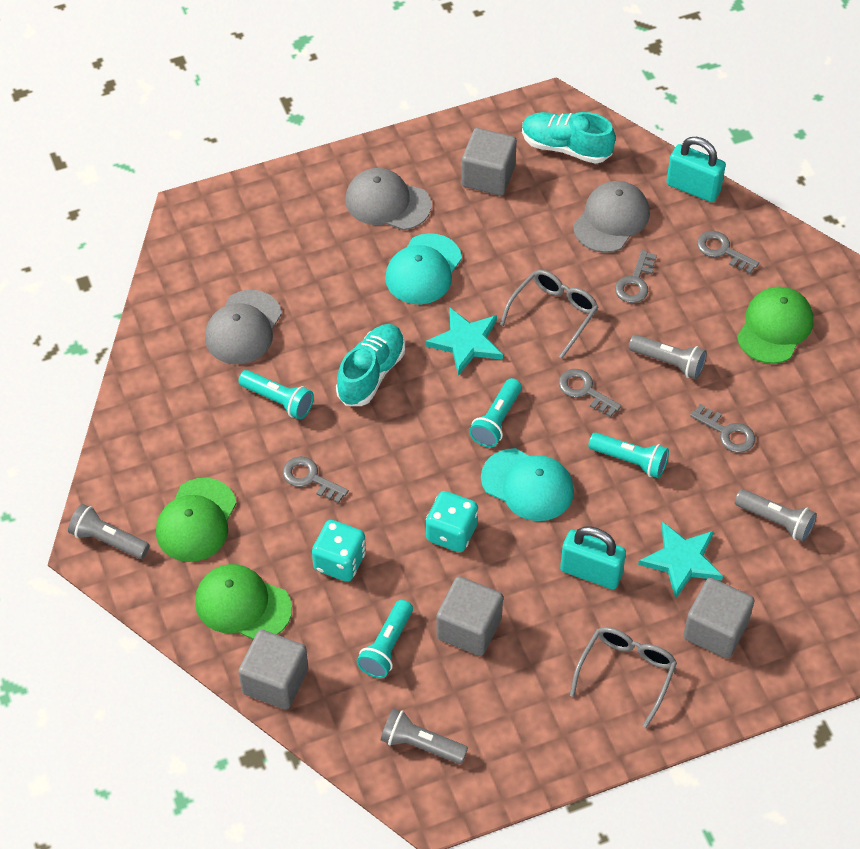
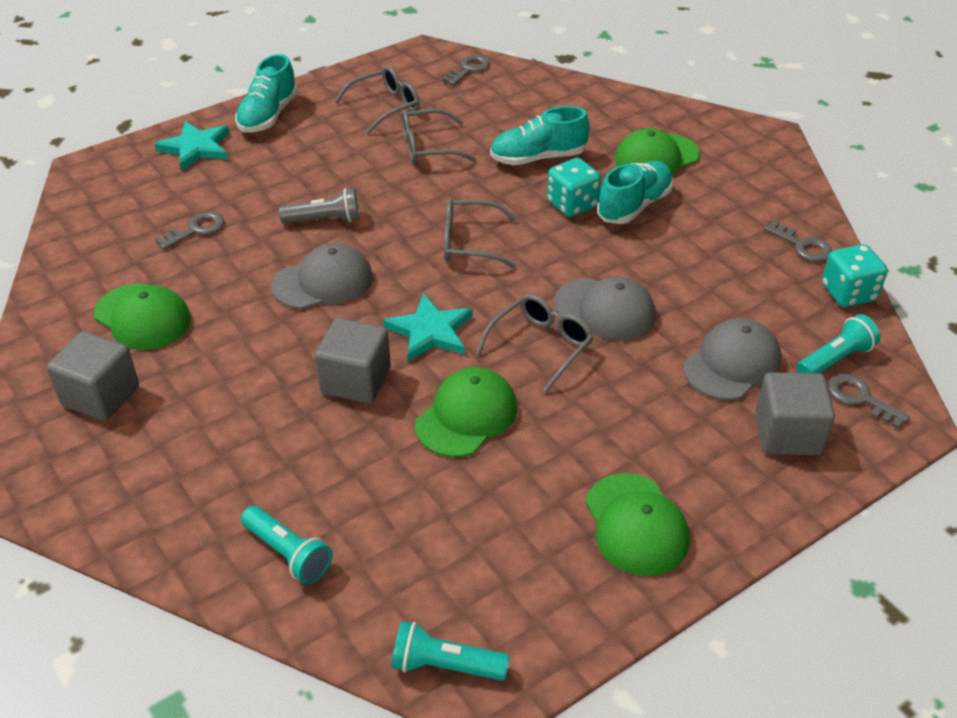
green cap: [156,478,237,562] [195,564,292,640] [737,287,813,364] = 3 -> [94,284,191,350] [415,367,517,457] [585,473,689,576] [615,128,700,175] = 4
grey cube: [238,630,308,710] [436,576,503,656] [462,128,517,196] [683,578,754,659] = 4 -> [47,331,139,421] [315,318,391,404] [755,372,835,455] = 3
grey flashlight: [68,504,150,559] [381,708,468,764] [629,334,707,379] [735,489,817,542] = 4 -> [279,188,360,223] = 1
grey glasses: [500,270,598,359] [570,627,677,728] = 2 -> [334,66,420,134] [402,109,477,164] [444,198,517,268] [476,294,594,393] = 4
grey key: [283,456,349,504] [559,369,621,417] [615,250,657,303] [690,404,755,453] [697,231,759,274] = 5 -> [155,211,224,250] [443,55,490,85] [764,221,832,262] [828,374,910,429] = 4
turquoise cap: [385,233,462,305] [481,448,574,521] = 2 -> none = 0
turquoise flashlight: [238,370,314,419] [357,600,413,678] [469,378,522,448] [588,433,669,478] = 4 -> [241,506,333,584] [391,621,510,681] [797,314,881,374] = 3
turquoise padlock: [560,526,626,589] [666,137,726,202] = 2 -> none = 0
turquoise shoe: [336,324,405,406] [522,112,615,164] = 2 -> [235,54,298,132] [490,106,590,165] [597,161,673,224] = 3

